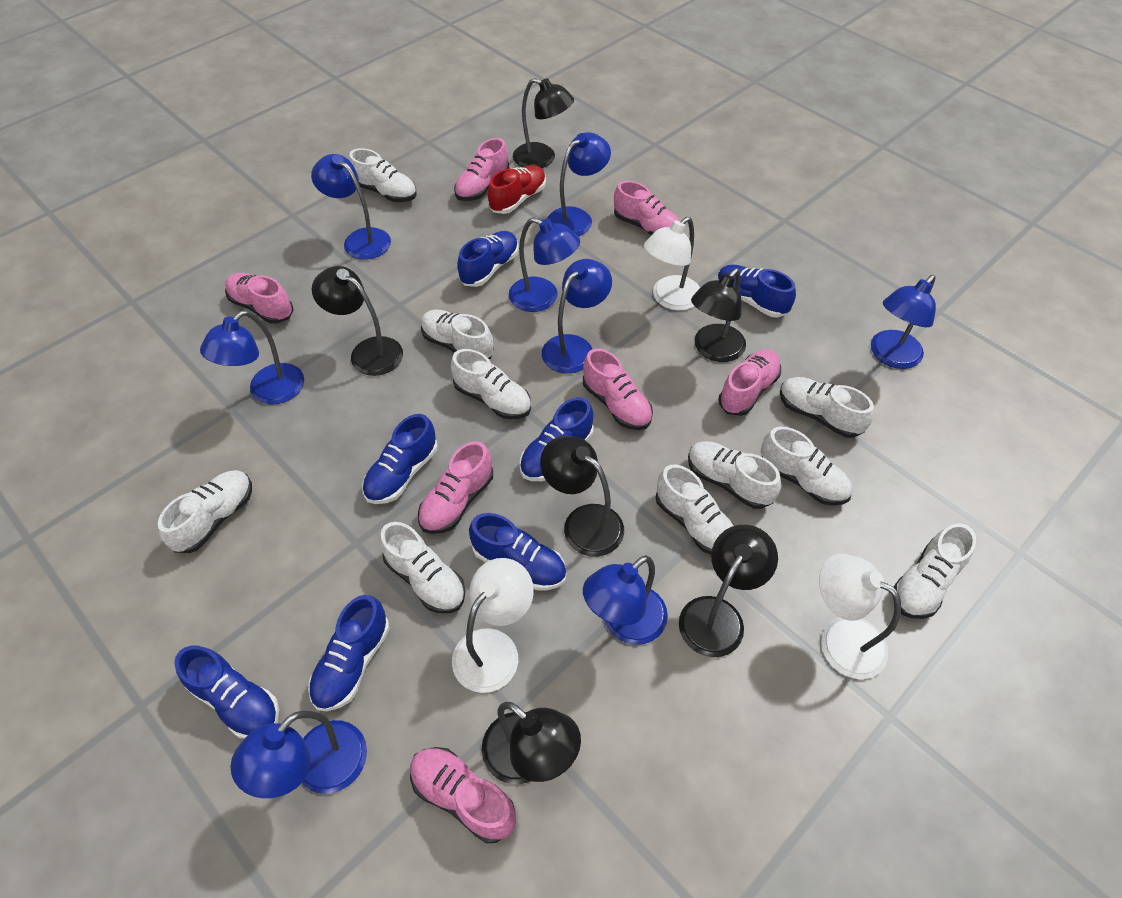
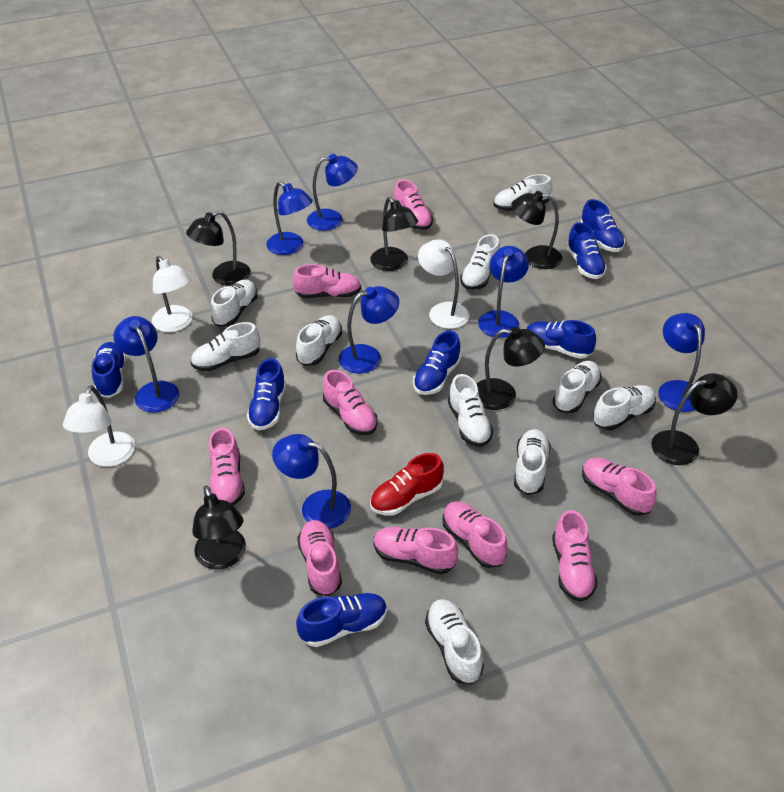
blue lamp: [200,310,304,404] [230,711,367,798] [311,154,391,260] [509,217,580,312] [542,259,612,374] [547,132,611,236] [583,555,668,645] [871,275,936,369] = 8 -> [114,316,179,413] [266,182,313,255] [272,434,351,529] [307,154,358,231] [339,286,399,374] [478,246,529,338] [658,313,705,412] = 7
pink shoe: [225,273,294,324] [410,747,516,843] [418,441,493,534] [454,138,509,201] [583,349,653,430] [614,181,681,235] [718,349,781,416] = 7 -> [209,428,245,506] [293,264,361,298] [297,520,342,596] [323,370,378,435] [373,527,458,574] [394,180,433,230] [443,502,508,568] [552,510,598,602] [582,457,657,516] = 9

